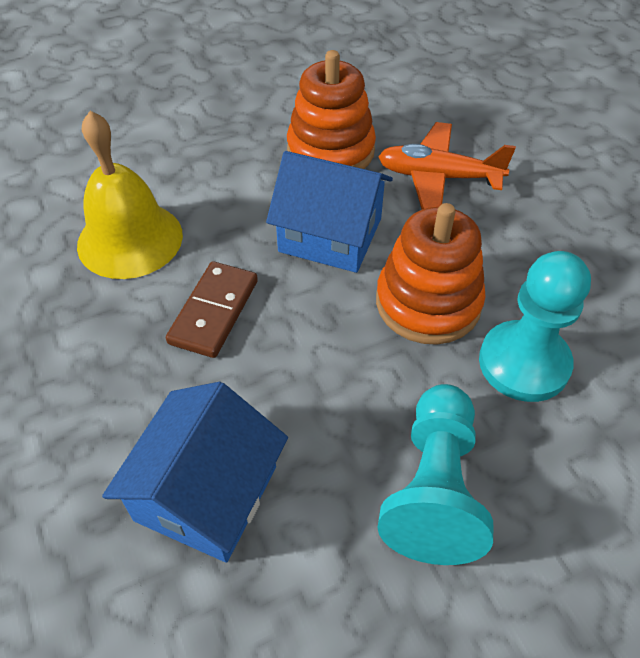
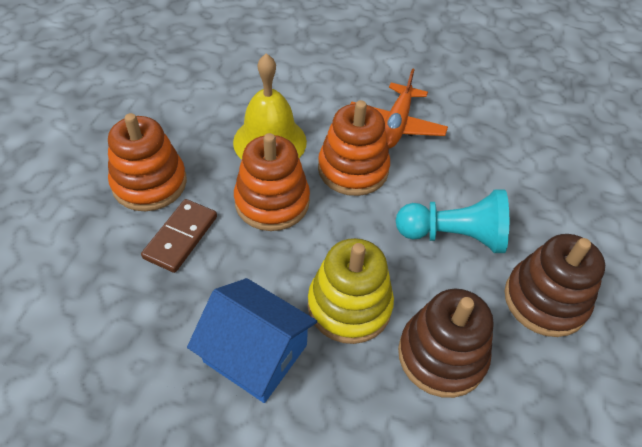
blue house: [102,382,288,563] [266,151,393,273] = 2 -> [187,278,317,403] = 1
brown stacking toy: none = 0 -> [398,289,494,398] [505,234,605,337] = 2
orange stacking toy: [287,50,376,169] [376,203,486,345] = 2 -> [108,113,187,211] [234,133,310,231] [318,100,390,196] = 3
turquoise pawn: [377,384,493,565] [479,251,591,402] = 2 -> [396,190,509,253] = 1
yellow stacking toy: none = 0 -> [308,238,394,344] = 1

